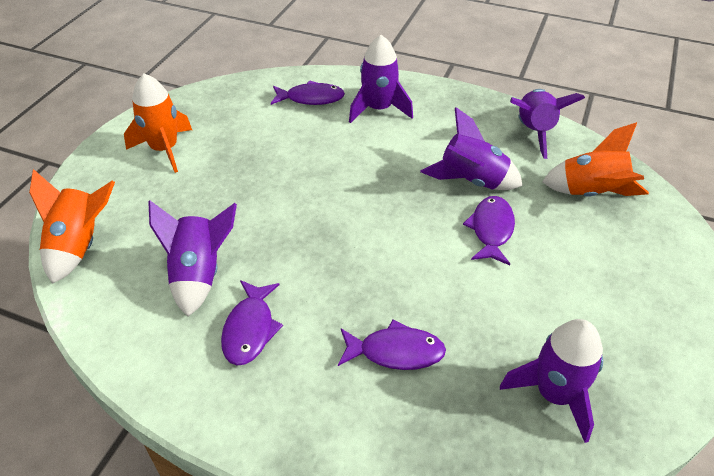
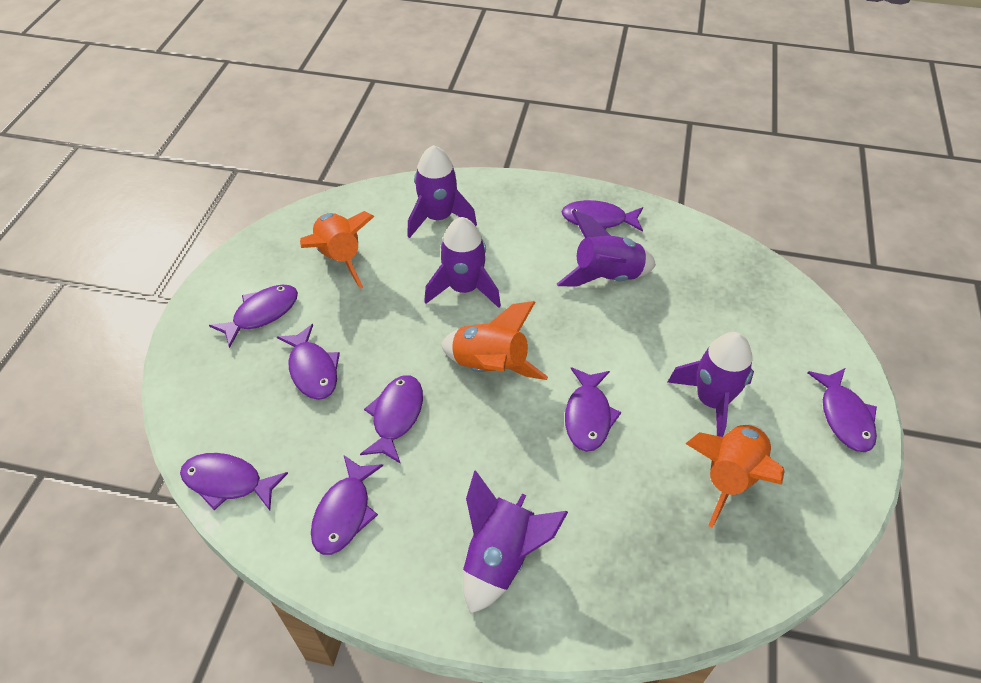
purple fish: [221,280,283,366] [271,80,345,105] [338,320,446,370] [463,196,515,265] = 4 -> [180,453,288,510] [209,285,298,348] [277,324,340,400] [311,456,383,555] [360,375,423,463] [561,200,643,232] [565,367,621,452] [807,368,877,452] = 8

